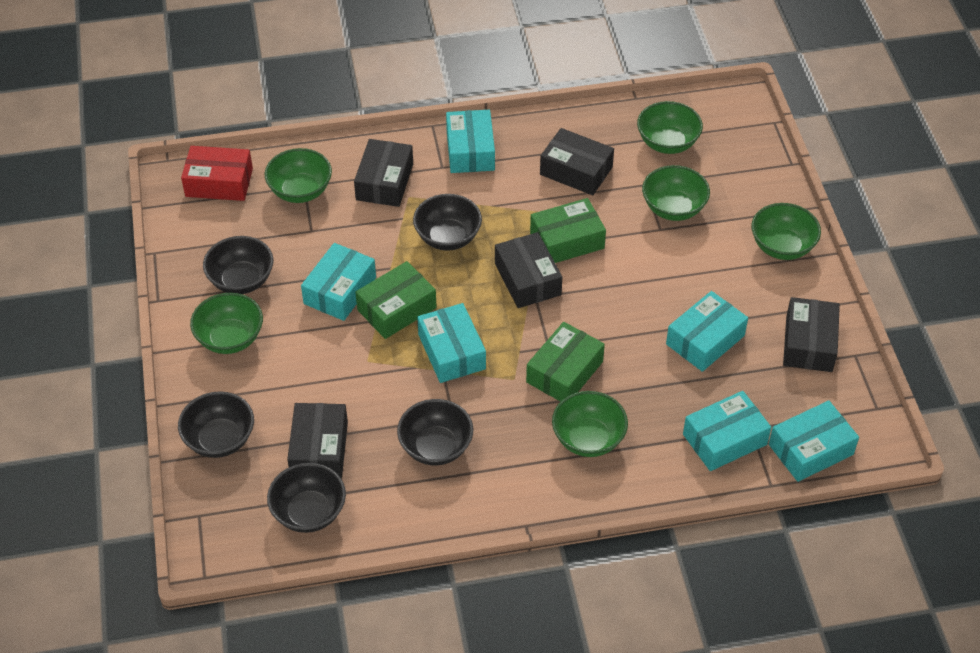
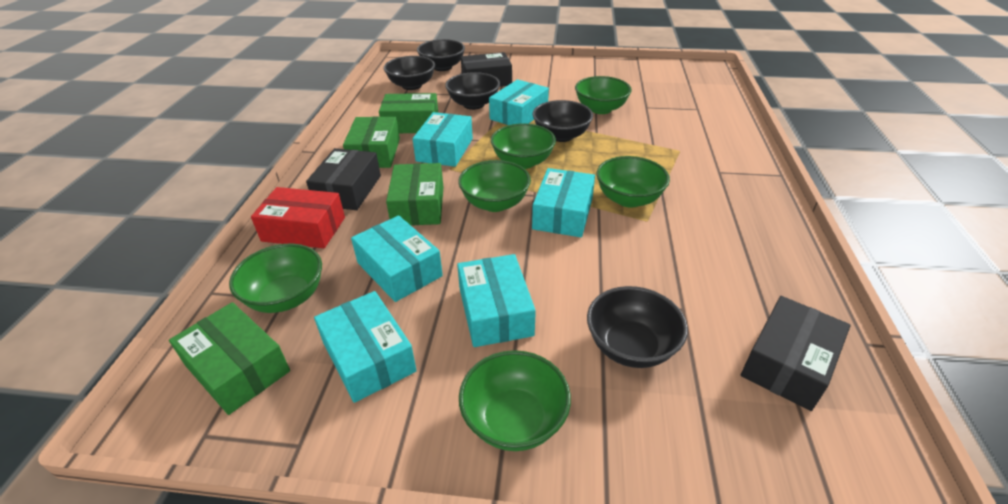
black box: [287,403,348,478] [354,139,413,207] [495,232,562,308] [540,128,614,195] [783,297,840,372] = 5 -> [306,148,381,210] [461,52,512,87] [741,296,851,411] = 3
green box: [355,261,436,339] [526,322,605,402] [530,198,606,263] = 3 -> [169,302,290,415] [343,116,400,168] [379,93,438,133] [386,163,444,225] = 4

